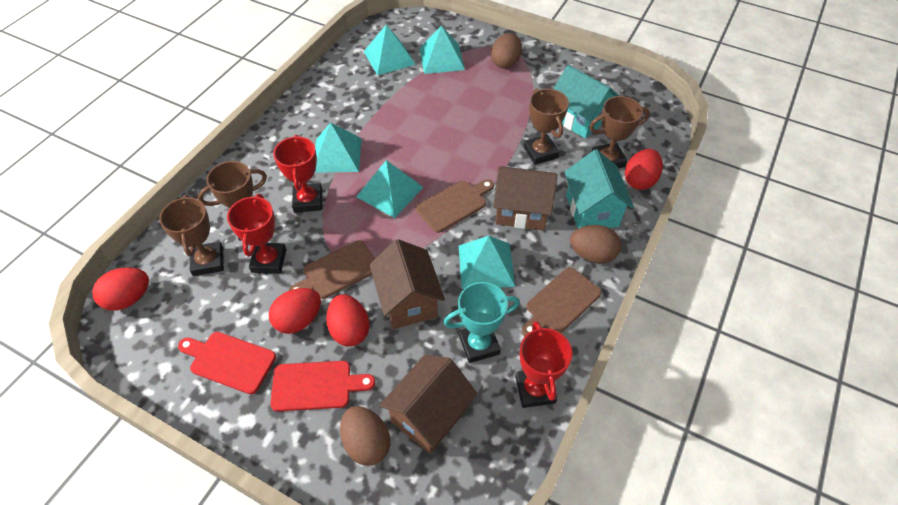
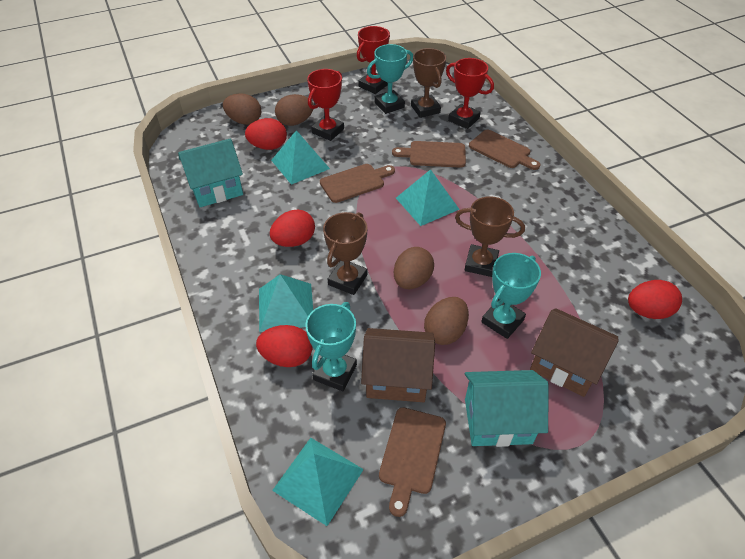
brown cutting board: [288,240,375,299] [416,179,494,233] [522,267,601,336] = 3 -> [320,164,395,203] [379,407,446,517] [392,141,466,168] [469,130,540,170] = 4
brown egg: [340,406,390,466] [491,33,522,69] [570,225,621,264] = 3 -> [223,93,261,125] [275,94,314,126] [394,247,434,289] [424,297,469,345] = 4
brown house: [369,239,445,329] [379,355,477,454] [493,166,557,231] = 3 -> [361,328,435,402] [530,308,619,397] = 2
brown trophy: [159,195,224,276] [198,161,267,241] [524,89,569,165] [589,96,650,168] = 4 -> [323,212,368,295] [411,48,446,118] [455,196,525,277] = 3
red cutting board: [178,332,276,394] [270,361,375,412] = 2 -> none = 0
turquoise pyramid: [315,122,362,173] [356,160,423,218] [363,25,416,76] [420,25,465,74] [459,236,515,289] = 5 -> [259,274,313,332] [271,130,330,185] [272,438,364,526] [396,169,460,226] = 4
turquoise trophy: [443,282,520,363] = 1 -> [305,302,357,391] [367,44,413,114] [481,253,541,339] = 3

